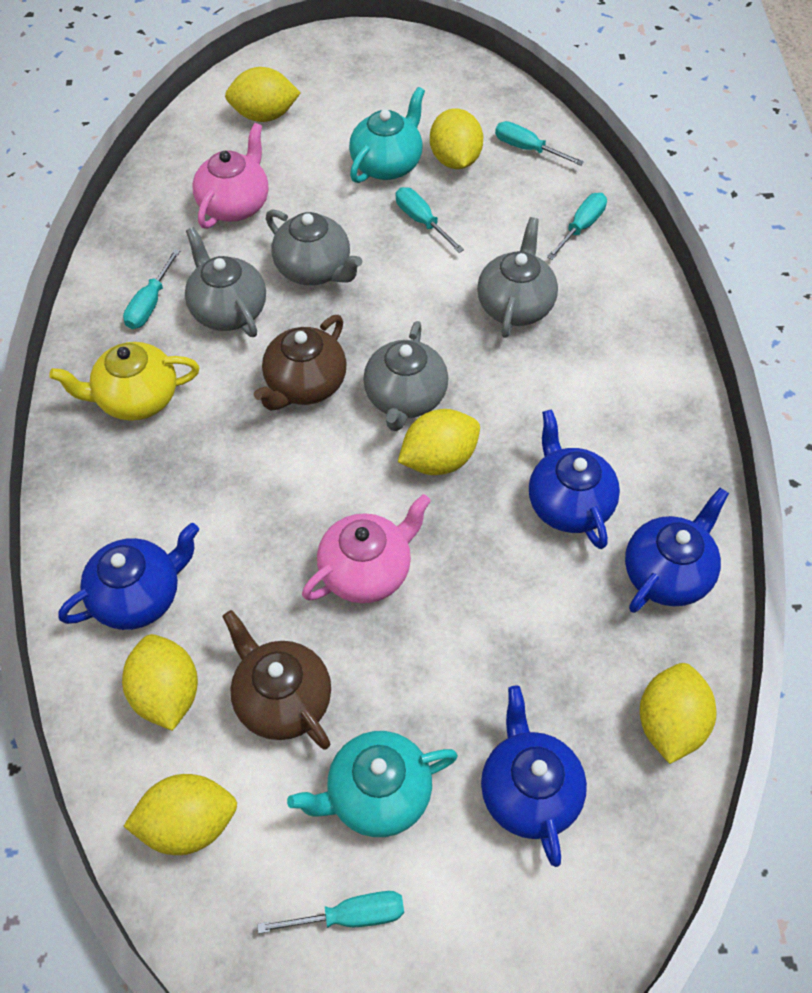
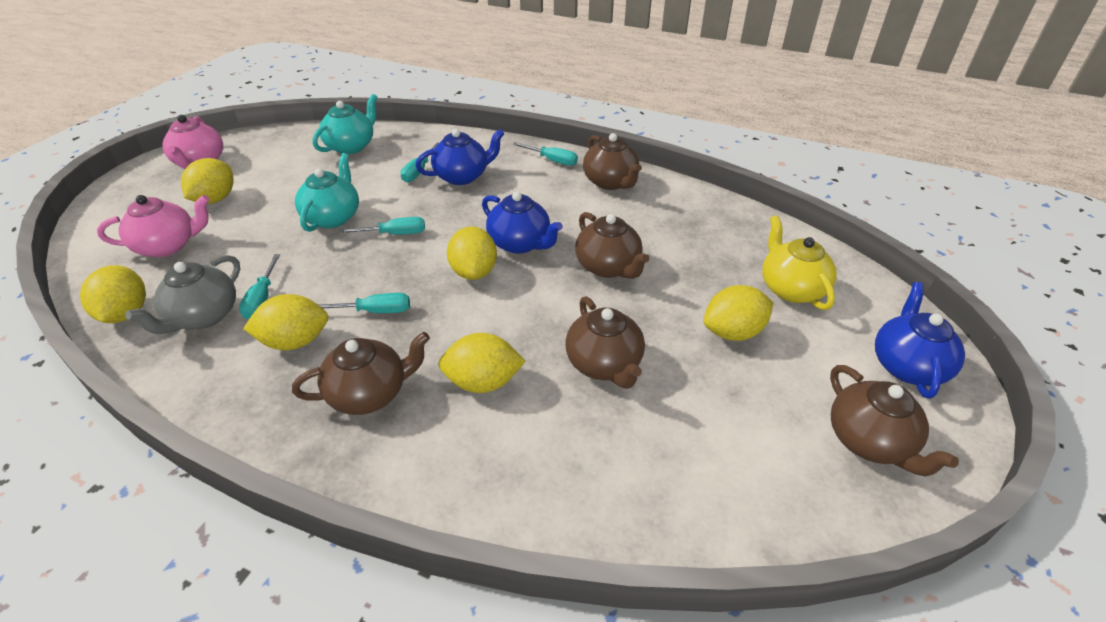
blue teapot: [58,523,199,630] [481,686,587,867] [529,409,620,549] [625,488,729,613] = 4 -> [415,129,505,185] [482,192,563,254] [875,282,965,399] = 3
brown teapot: [222,610,331,749] [254,315,347,411] = 2 -> [292,332,430,415] [565,296,645,389] [575,212,649,279] [583,133,642,190] [830,365,959,477] = 5
grey teapot: [185,227,266,337] [266,209,363,285] [363,321,448,431] [477,217,558,338] = 4 -> [125,255,240,334] = 1

